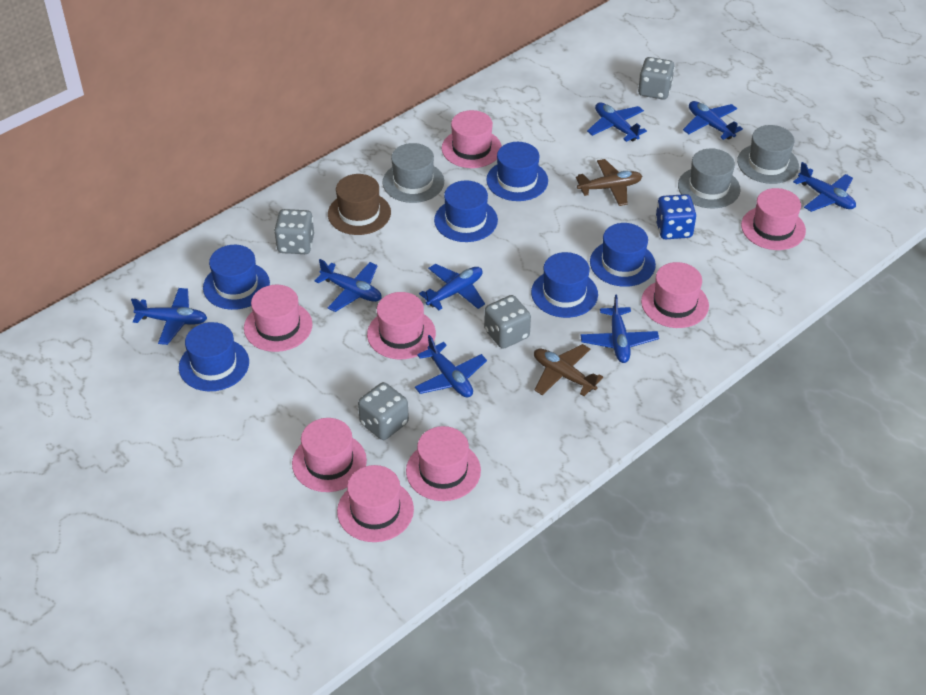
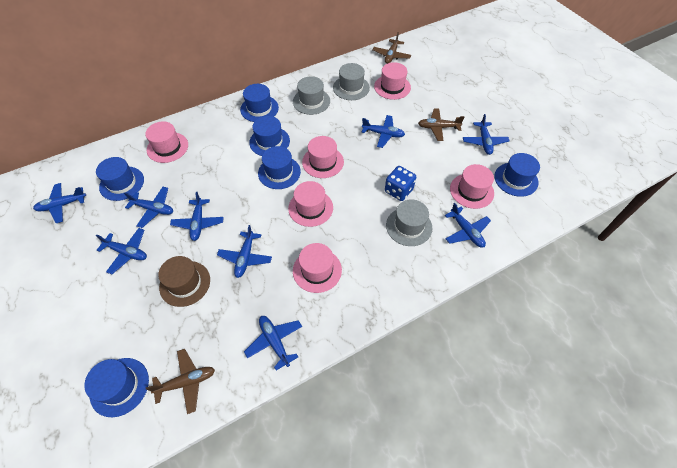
blue plane: [131,288,207,345] [314,259,382,312] [415,335,487,398] [419,264,485,310] [580,295,659,363] [587,102,647,142] [683,101,743,140] [793,162,856,212] = 8 -> [33,183,86,223] [96,228,147,274] [124,187,173,228] [170,192,224,241] [217,225,272,278] [244,316,302,370] [362,115,405,148] [445,203,491,248] [463,114,509,155] = 9
brown plane: [534,344,603,396] [576,159,642,206] = 2 -> [146,349,215,414] [372,32,411,64] [418,109,464,141] = 3
grey dice: [274,209,314,254] [358,382,409,440] [484,295,531,349] [638,57,675,100] = 4 -> none = 0
pink hat: [244,285,312,352] [292,418,367,492] [337,465,414,542] [367,292,436,359] [406,426,481,501] [442,110,502,168] [641,262,709,328] [741,188,806,250] = 8 -> [145,122,188,163] [288,181,333,227] [293,243,342,293] [302,136,344,178] [374,62,411,100] [450,164,494,209] = 6

